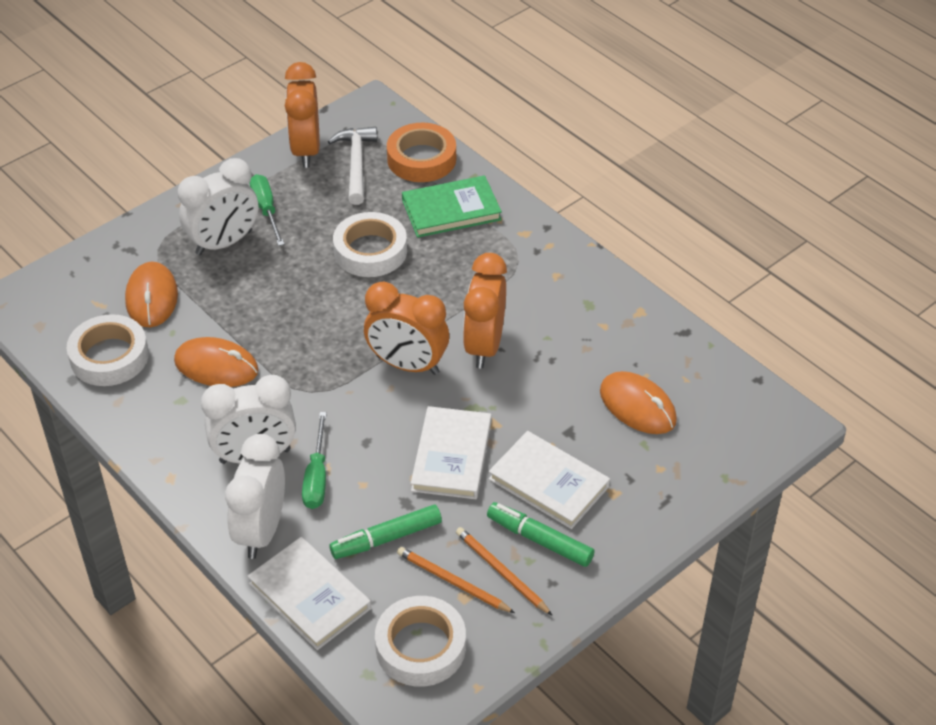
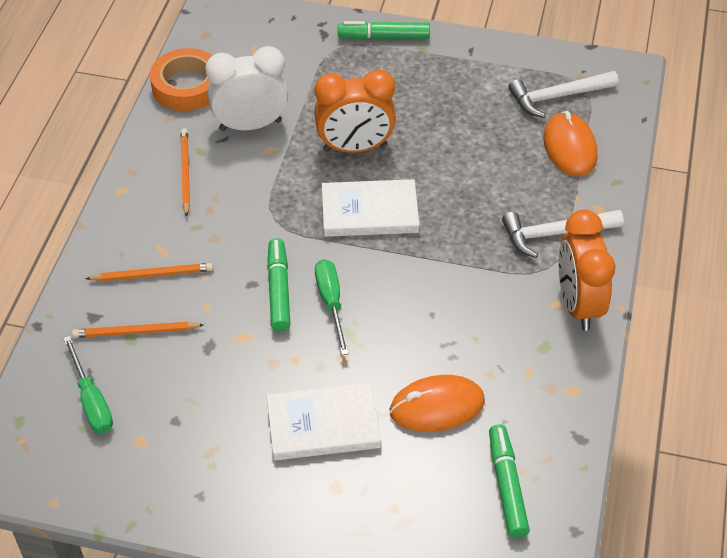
green book: [402,175,502,238] = 1 -> none = 0
green marker: [329,505,442,559] [487,502,595,567] = 2 -> [267,238,291,332] [338,21,430,40] [489,424,530,538] = 3
orange clock: [285,62,320,168] [364,282,449,375] [463,253,507,368] = 3 -> [314,69,396,153] [558,210,615,331] = 2
orange mouse: [125,262,178,327] [174,337,259,387] [600,371,677,434] = 3 -> [390,375,485,432] [544,111,597,177] = 2
orange pencil: [397,547,515,613] [456,527,553,616] = 2 -> [72,322,204,338] [85,263,213,281] [180,129,190,217] = 3
white book: [247,537,371,650] [411,406,491,499] [489,431,610,529] = 3 -> [267,383,381,460] [322,179,419,237] = 2
white clock: [178,158,258,255] [201,375,296,464] [225,434,285,559] = 3 -> [206,46,288,131] = 1
white hammer: [328,127,377,205] = 1 -> [502,210,624,258] [508,71,618,118] = 2
white tape: [66,314,149,386] [333,212,407,277] [375,596,466,687] = 3 -> none = 0

